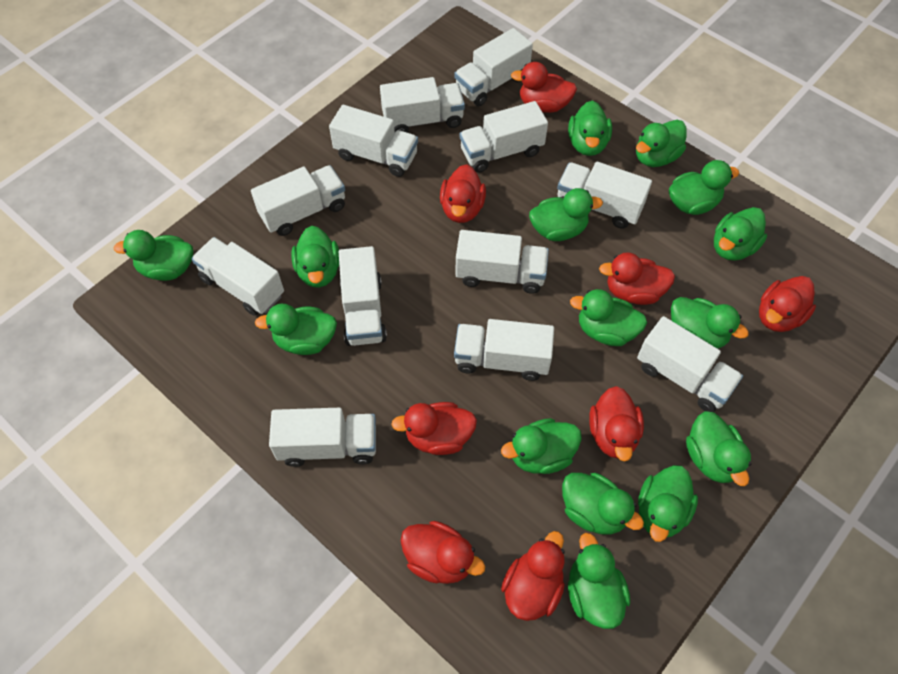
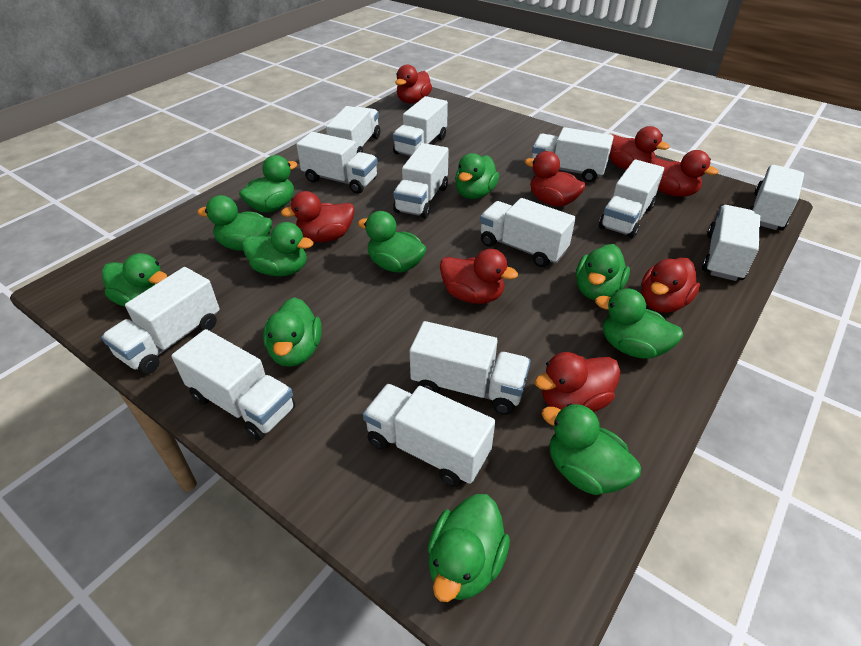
green duck: [113,230,193,281] [255,303,337,355] [292,226,339,288] [501,418,582,474] [529,188,603,241] [562,473,644,535] [568,101,612,156] [568,533,630,629] [570,289,647,346] [636,120,687,167] [638,465,698,542] [669,160,739,215] [671,297,749,349] [686,411,751,486] [714,207,767,261] = 15 -> [102,253,167,306] [197,195,272,251] [239,155,297,213] [242,222,314,276] [263,297,322,367] [358,211,426,273] [428,494,510,602] [455,153,499,199] [541,403,641,495] [576,244,630,300] [595,288,684,359] = 11
white truck: [191,237,284,316] [251,165,345,236] [269,408,376,467] [329,105,418,177] [339,246,387,346] [380,77,465,133] [454,28,533,106] [454,319,554,381] [456,230,549,294] [460,101,548,173] [557,162,652,229] [637,316,743,412] = 12 -> [101,267,220,374] [171,329,295,440] [296,132,378,194] [326,106,380,153] [363,384,495,487] [393,96,448,156] [393,143,449,218] [410,321,531,415] [480,198,576,267] [532,127,614,182] [599,159,664,238] [702,205,760,281] [749,165,804,230] = 13

